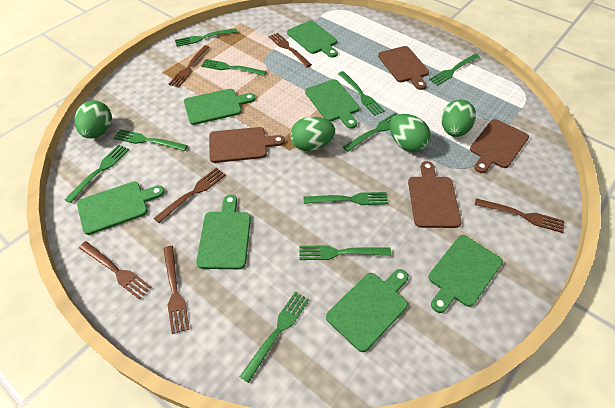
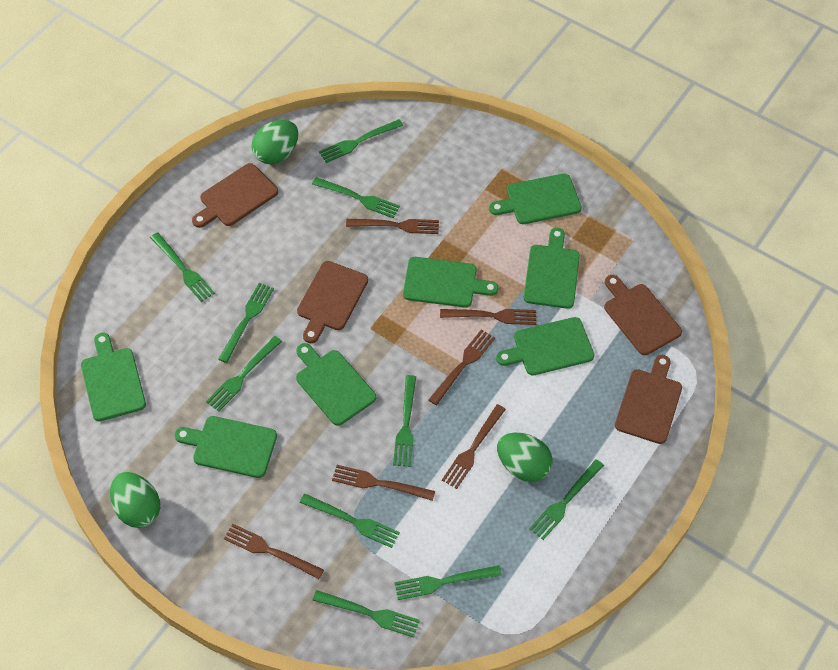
green egg: [75,100,112,139] [290,117,335,151] [390,114,431,152] [441,99,476,137] = 4 -> [110,472,160,528] [252,120,298,164] [497,433,553,482] = 3

